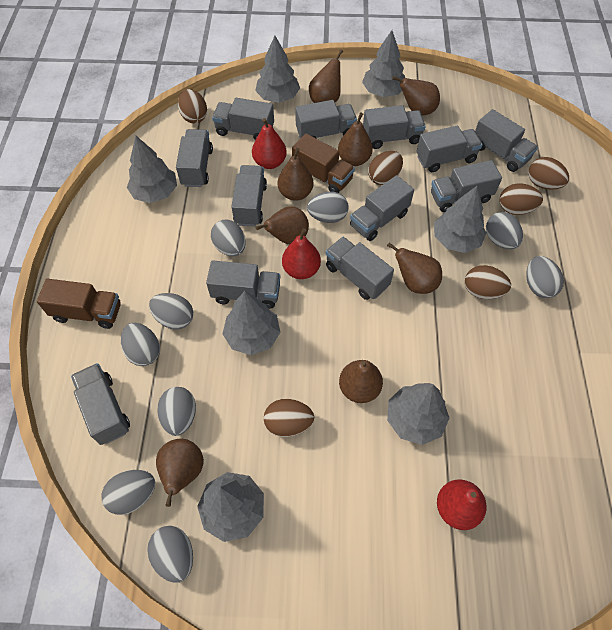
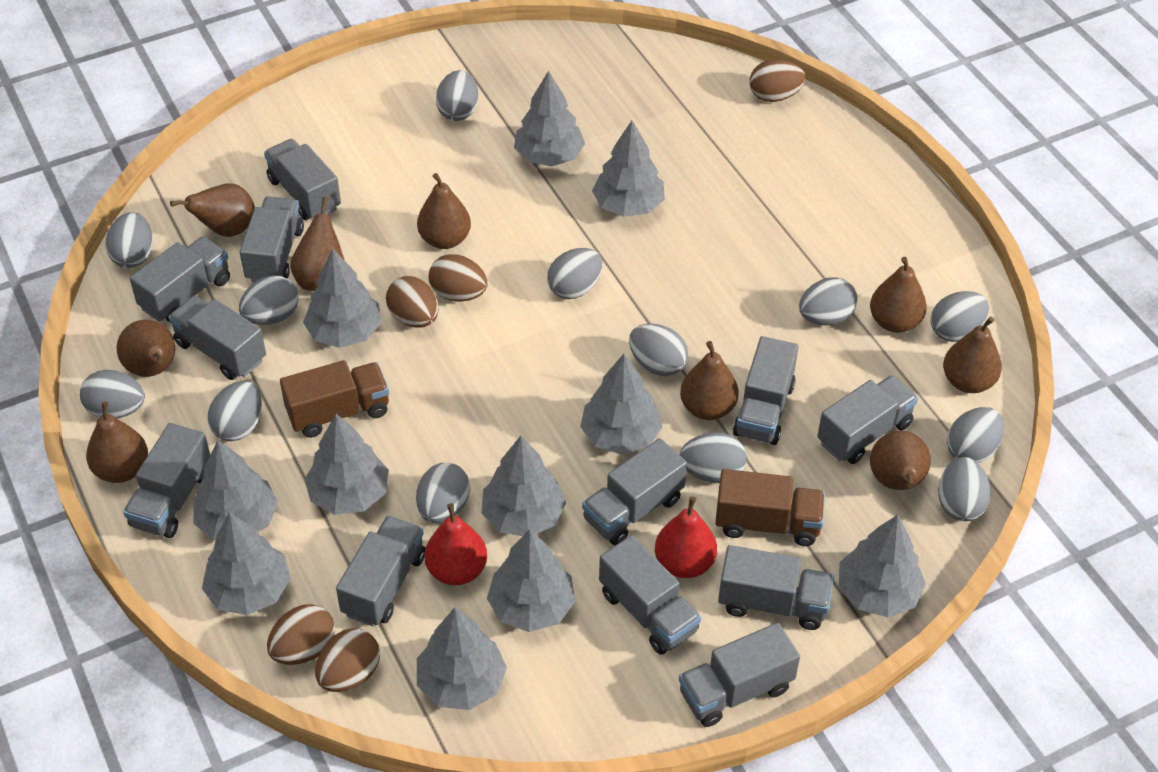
brown egg: [178,89,207,123] [264,399,314,437] [368,151,403,185] [465,265,511,299] [500,183,543,215] [528,157,569,190] = 6 -> [267,604,335,665] [315,628,380,692] [386,276,439,328] [429,254,488,302] [750,59,805,102] = 5
brown pear: [156,439,204,507] [256,206,309,244] [278,148,313,201] [309,49,343,103] [338,112,373,166] [339,360,383,403] [387,243,442,294] [392,76,440,115] = 8 -> [86,401,148,483] [117,320,175,377] [170,183,255,237] [290,197,345,291] [417,173,471,249] [680,341,739,420] [870,257,927,333] [870,431,931,490] [943,317,1002,393] = 9
grey egg: [102,470,155,515] [121,323,160,366] [147,526,193,583] [149,293,193,330] [157,387,196,436] [211,219,246,256] [307,192,349,223] [486,212,523,249] [526,256,564,298] = 9 -> [80,370,145,418] [105,212,153,268] [208,381,262,441] [239,275,299,325] [416,463,470,523] [436,70,478,121] [547,248,603,299] [629,324,688,376] [680,432,747,483] [799,277,857,325] [930,291,989,342] [938,457,991,521] [947,407,1004,463] = 13
grey tree: [127,136,177,203] [197,472,264,542] [223,291,280,355] [255,36,300,103] [362,30,405,97] [387,383,449,445] [434,186,486,253] = 7 -> [193,441,278,540] [202,512,291,615] [303,248,381,348] [304,414,389,515] [417,607,507,710] [482,436,566,536] [487,529,575,632] [514,71,585,166] [580,354,662,454] [592,121,665,217] [839,515,926,617] = 11
red pear: [252,118,287,169] [282,228,321,279] [437,479,486,530] = 3 -> [425,503,487,585] [655,497,717,578] = 2

